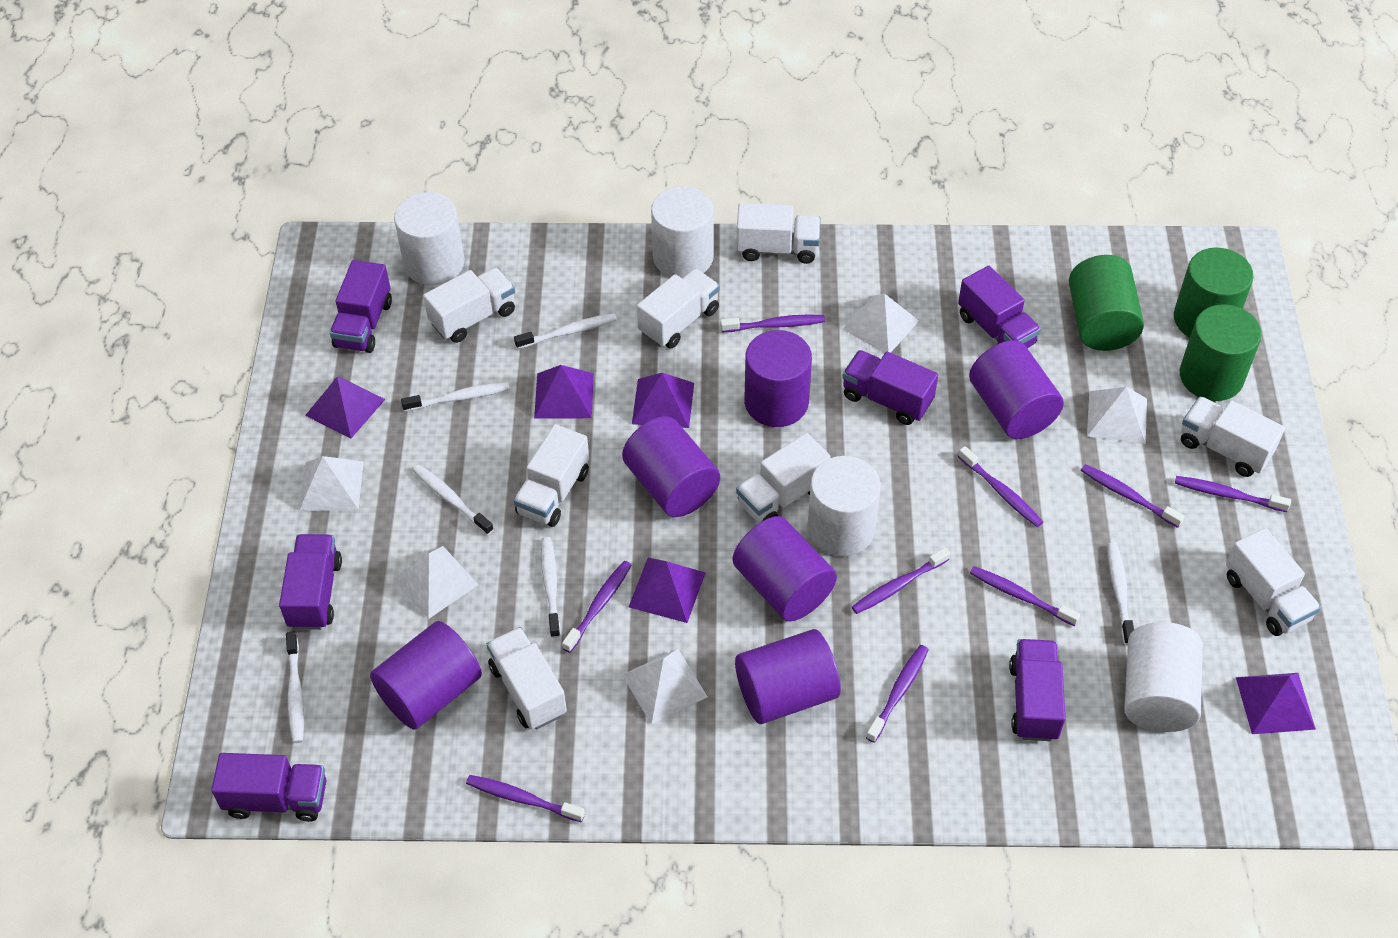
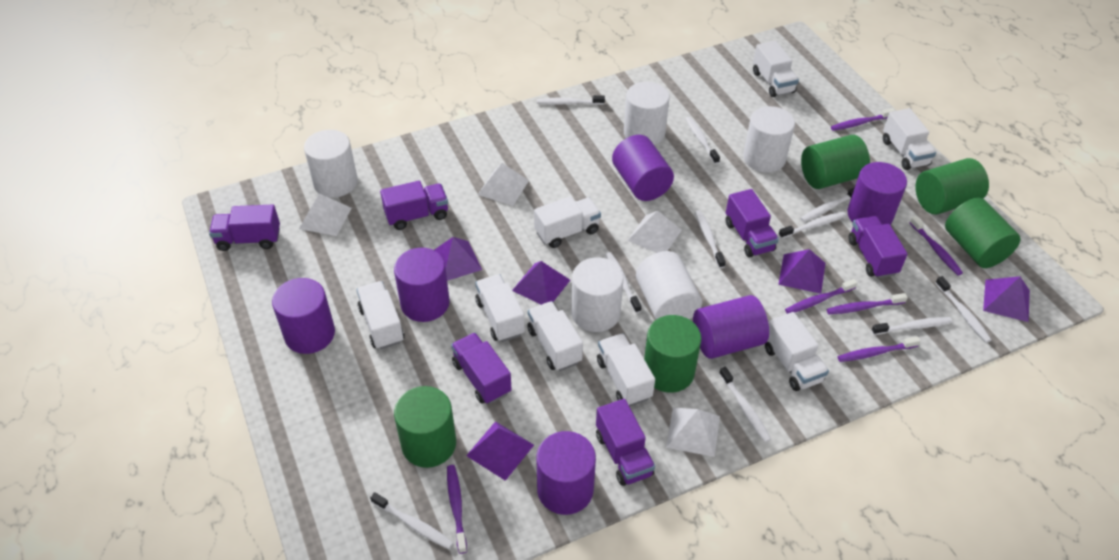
green cylinder: [1069,255,1144,351] [1174,247,1254,338] [1180,304,1262,401] = 3 -> [394,386,456,468] [644,315,701,393] [801,135,870,189] [916,158,989,215] [945,198,1021,268] = 5
purple toothbrush: [466,775,585,822] [562,561,632,653] [720,314,825,332] [852,548,950,614] [866,645,929,743] [958,446,1043,527] [970,566,1080,626] [1081,464,1185,528] [1175,476,1291,512] = 9 -> [447,465,467,554] [785,279,857,314] [827,293,908,314] [831,108,895,131] [838,336,920,362] [909,216,963,275] = 6
white cylinder: [394,192,464,285] [651,186,714,278] [807,456,881,556] [1124,622,1203,732] = 4 -> [304,130,358,197] [571,257,624,332] [624,82,669,145] [636,251,702,320] [743,106,795,173] = 5
white pyramid: [299,456,364,511] [394,546,478,619] [622,648,708,725] [843,293,919,353] [1087,387,1147,444] = 5 -> [299,194,351,236] [478,163,529,206] [627,211,682,253] [666,408,720,457] = 4
white toothbrush: [286,631,304,743] [401,382,510,412] [413,465,494,535] [514,313,617,349] [541,537,560,638] [1108,543,1134,645] = 6 -> [370,492,453,549] [537,95,605,105] [605,252,642,313] [685,117,720,164] [695,210,726,268] [719,367,771,442] [779,212,846,239] [800,187,855,222] [871,317,952,335] [935,276,991,343] = 10

